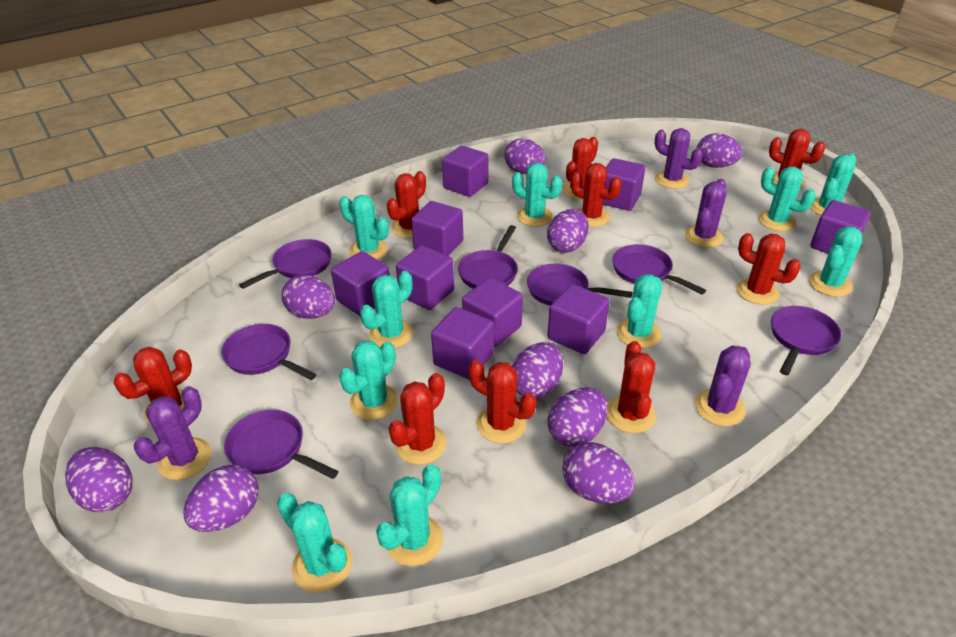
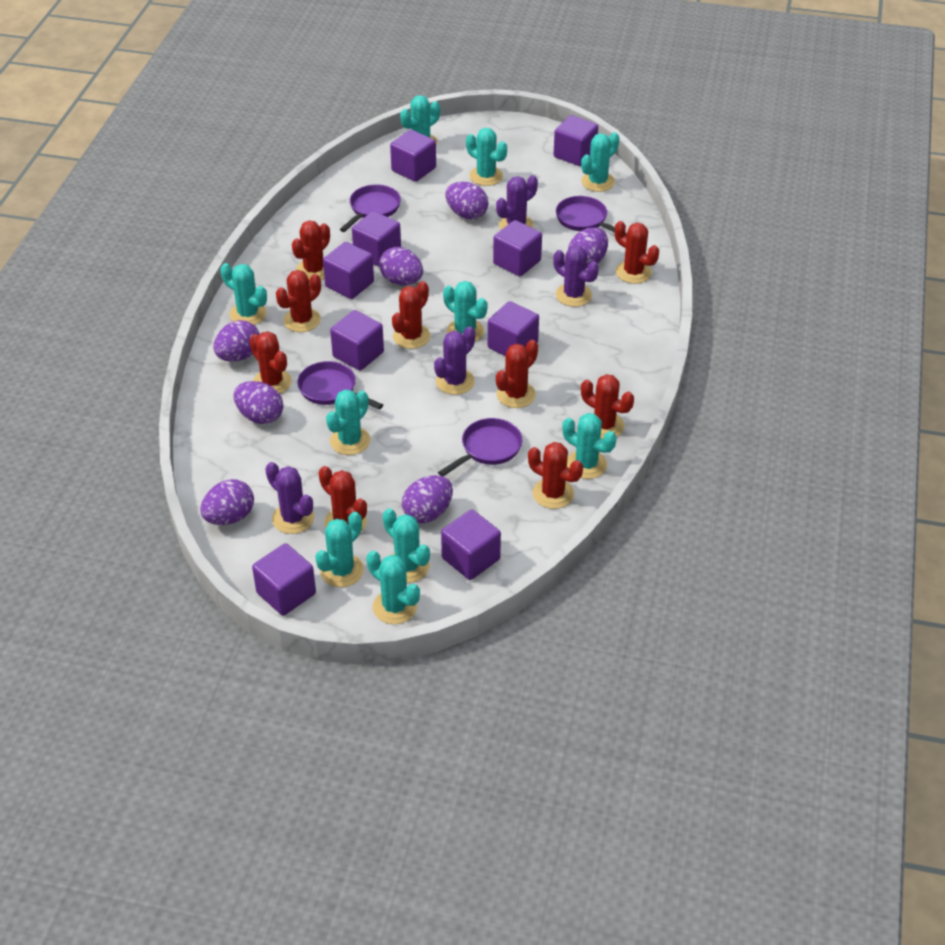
purple egg: [65,447,133,513] [183,465,259,532] [281,275,335,319] [504,139,546,173] [512,342,563,399] [547,209,589,253] [548,388,608,447] [562,442,635,504] [697,133,743,168] = 9 -> [200,479,254,525] [213,320,260,362] [233,381,283,424] [379,247,423,285] [402,475,453,523] [445,182,489,219] [568,227,608,268] = 7
purple pan: [221,324,317,380] [224,410,339,479] [239,239,332,289] [458,225,518,289] [527,263,632,306] [612,244,706,294] [771,306,842,375] = 7 -> [297,361,383,409] [340,184,401,232] [438,418,522,476] [556,196,627,236] = 4

